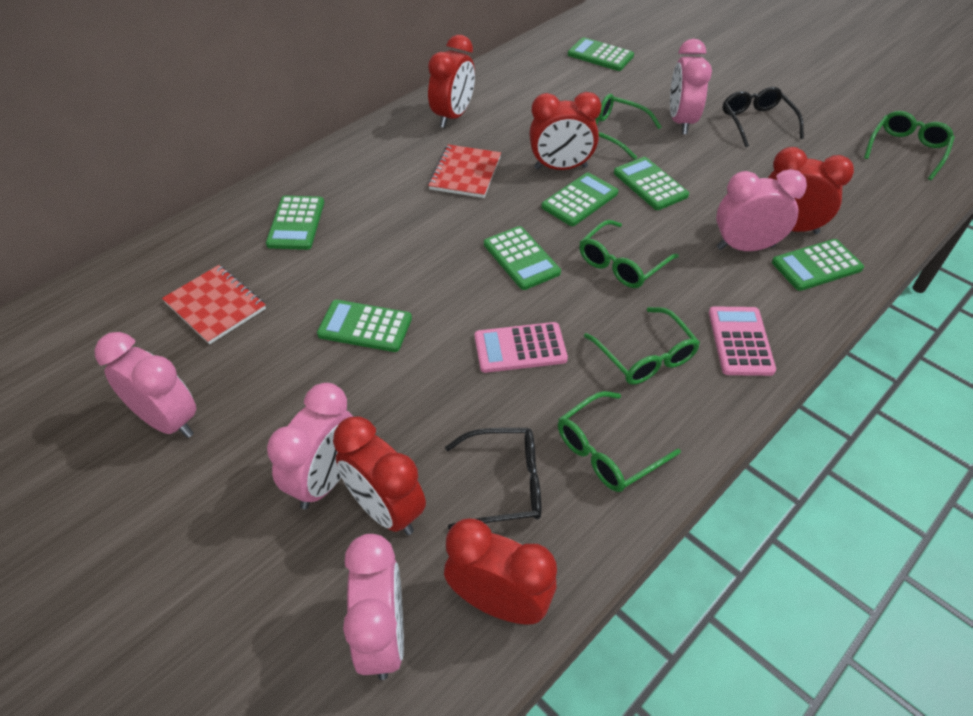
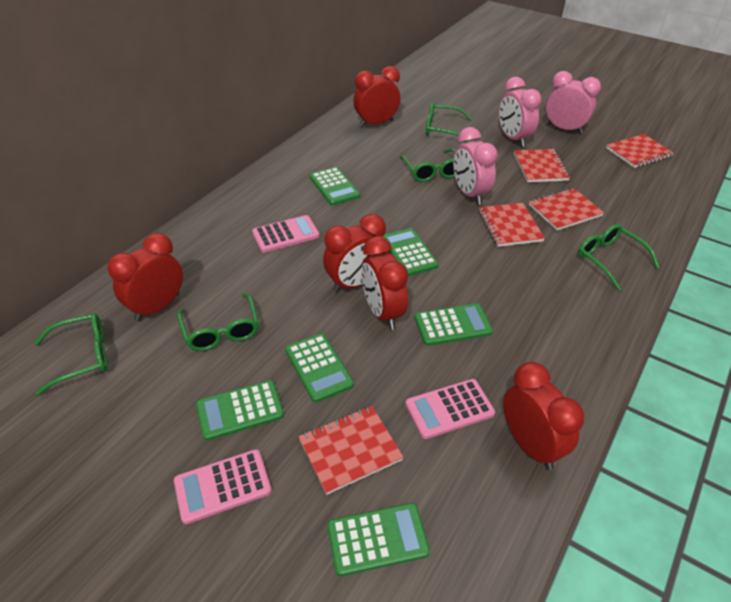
black glasses: [445,428,541,530] [723,87,804,147] = 2 -> none = 0
green calculator: [266,196,324,250] [317,300,412,352] [484,226,561,290] [541,172,618,226] [568,37,634,71] [614,157,689,210] [772,239,864,291] = 7 -> [196,380,284,441] [285,333,354,403] [310,167,360,205] [327,503,430,576] [381,228,439,276] [414,303,493,346] = 6
pink calculator: [475,322,568,373] [709,307,776,376] = 2 -> [174,449,272,524] [252,215,320,253] [405,379,495,439] = 3
pink clock: [94,332,196,438] [267,383,353,509] [343,534,404,680] [670,39,712,134] [716,169,807,251] = 5 -> [453,127,498,205] [499,77,542,147] [546,71,601,134] = 3
red notebook: [162,265,266,344] [428,144,501,198] = 2 -> [298,406,404,495] [479,203,545,247] [514,149,570,182] [529,188,604,230] [606,134,674,168] = 5

